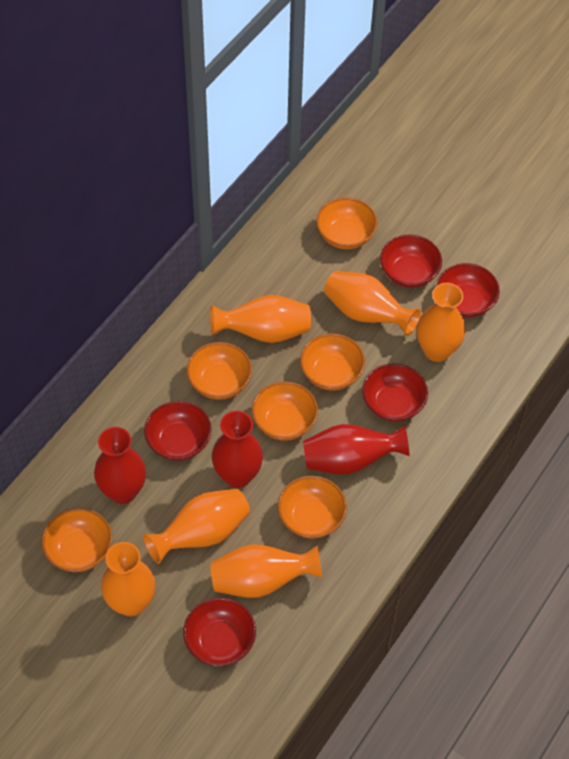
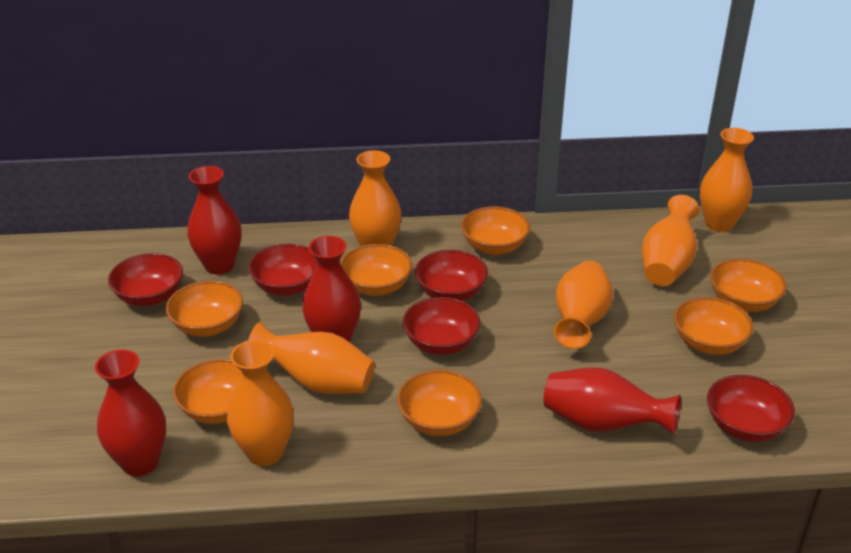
orange bowl: [42,508,112,572] [186,342,252,400] [252,381,318,441] [278,476,347,539] [300,333,365,391] [316,197,377,249] = 6 -> [166,281,243,337] [173,359,242,424] [340,244,412,296] [397,370,482,436] [461,206,530,255] [674,297,754,355] [710,258,787,312] = 7
red vase: [94,427,146,504] [212,411,263,488] [303,424,410,475] = 3 -> [95,350,166,476] [187,166,242,274] [302,236,361,342] [544,367,681,435] = 4

